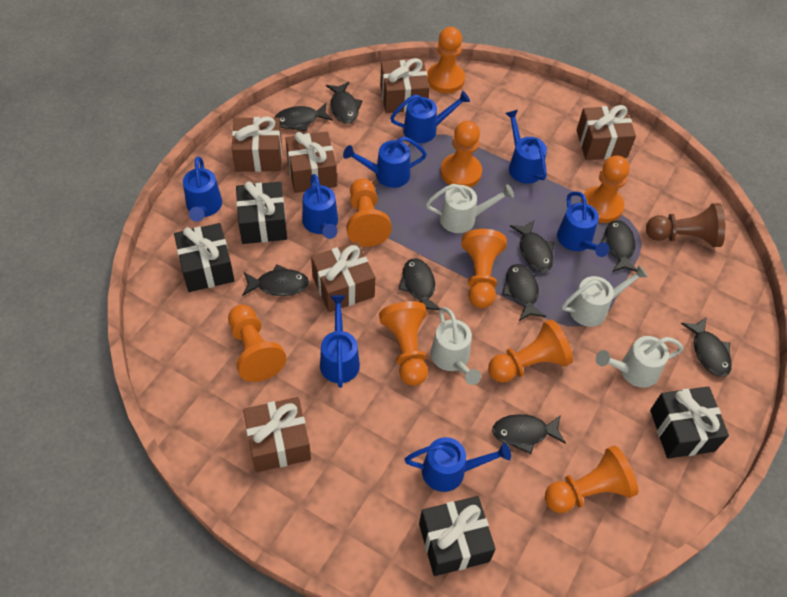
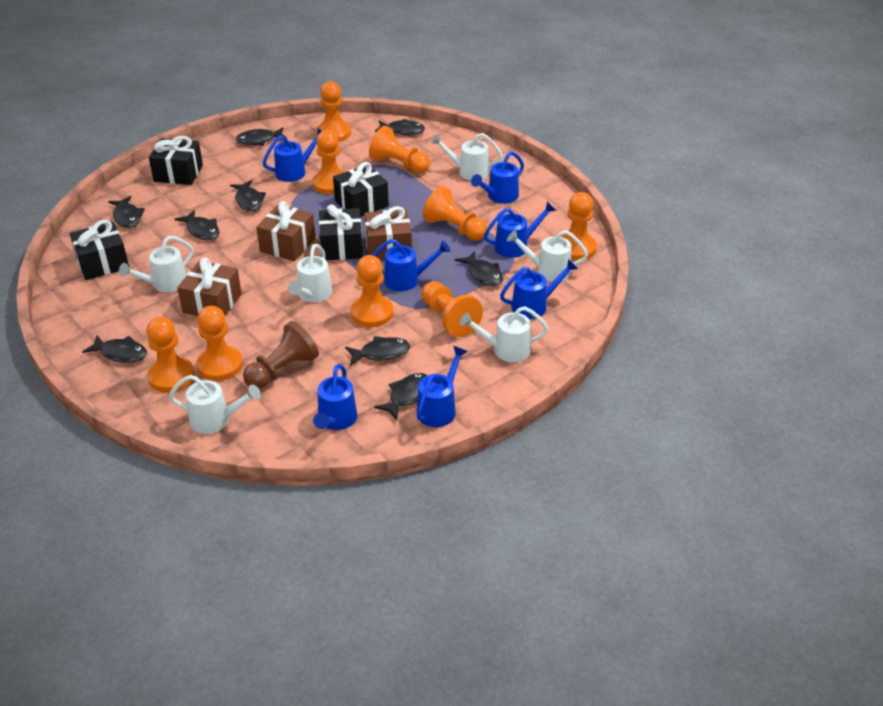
blue watering can: [183,157,222,222] [302,174,338,239] [320,295,360,388] [343,137,427,188] [390,91,470,143] [405,437,511,492] [505,110,547,184] [557,191,610,257] = 8 -> [263,128,322,182] [313,364,357,430] [372,239,450,291] [417,346,468,427] [471,151,524,204] [484,201,556,258] [500,259,578,319] = 7
brown gift: [232,116,282,172] [243,397,311,472] [285,132,337,193] [311,242,375,312] [380,58,430,113] [576,105,636,160] = 6 -> [177,258,242,316] [256,201,316,261] [364,206,412,260] = 3
white watering can: [426,184,514,233] [431,307,481,385] [562,265,648,327] [596,336,683,388] = 4 -> [119,236,193,292] [169,375,261,434] [288,244,332,303] [431,133,503,180] [460,306,549,362] [507,230,588,282] = 6

